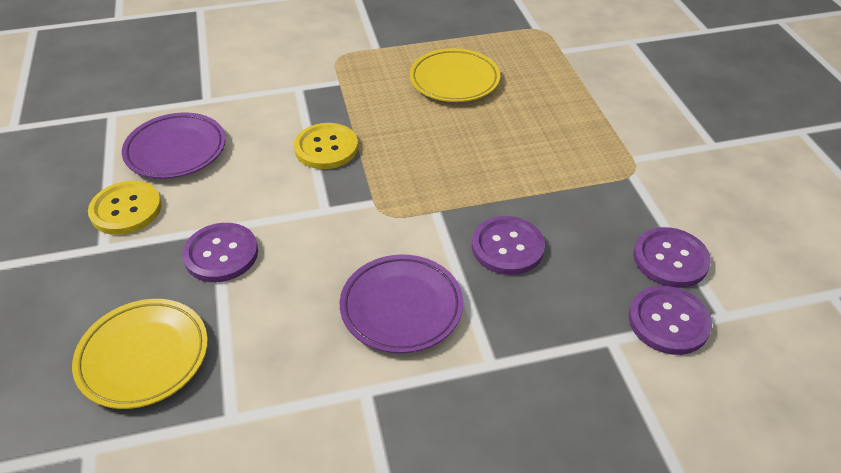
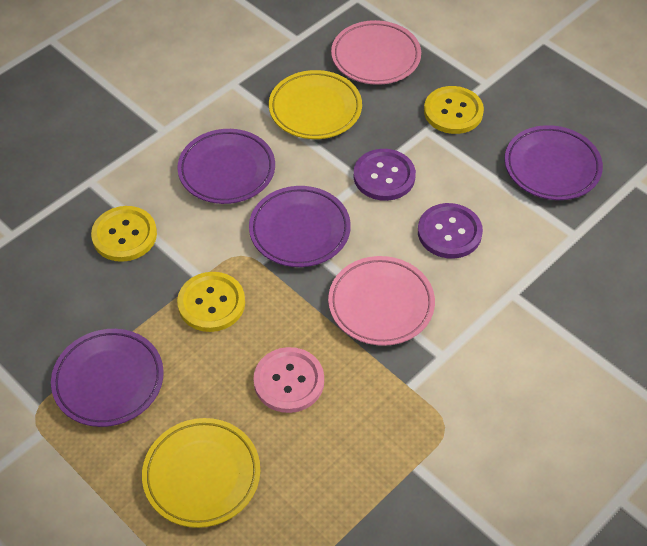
pink button: none = 0 -> [253,347,324,413] = 1
pink plate: none = 0 -> [328,256,435,346] [331,20,421,85] = 2
purple button: [182,223,258,282] [472,216,545,275] [629,286,712,355] [633,227,711,288] = 4 -> [354,149,416,201] [418,203,483,259] = 2
purple plate: [122,112,226,179] [340,255,463,353] = 2 -> [51,329,164,427] [177,129,275,204] [249,186,351,267] [504,125,603,200] = 4
yellow button: [88,181,162,235] [294,123,358,169] = 2 -> [91,206,157,262] [177,272,245,332] [424,86,484,134] = 3

